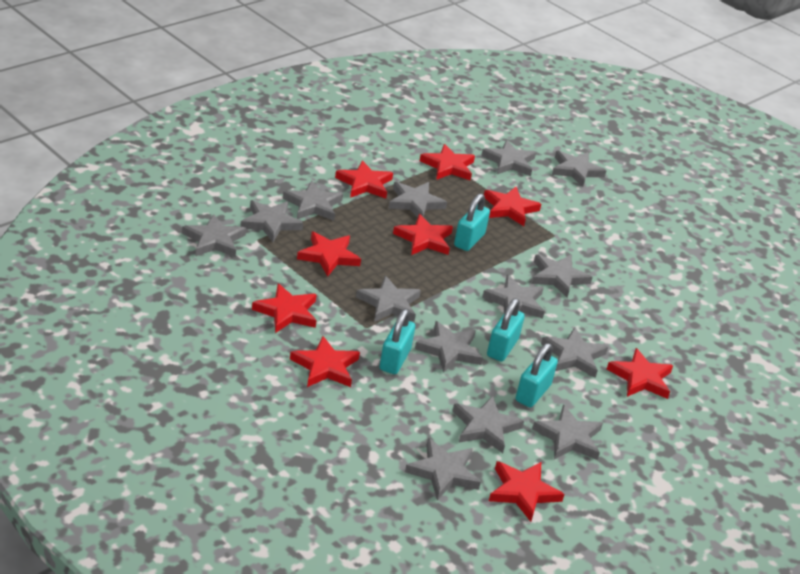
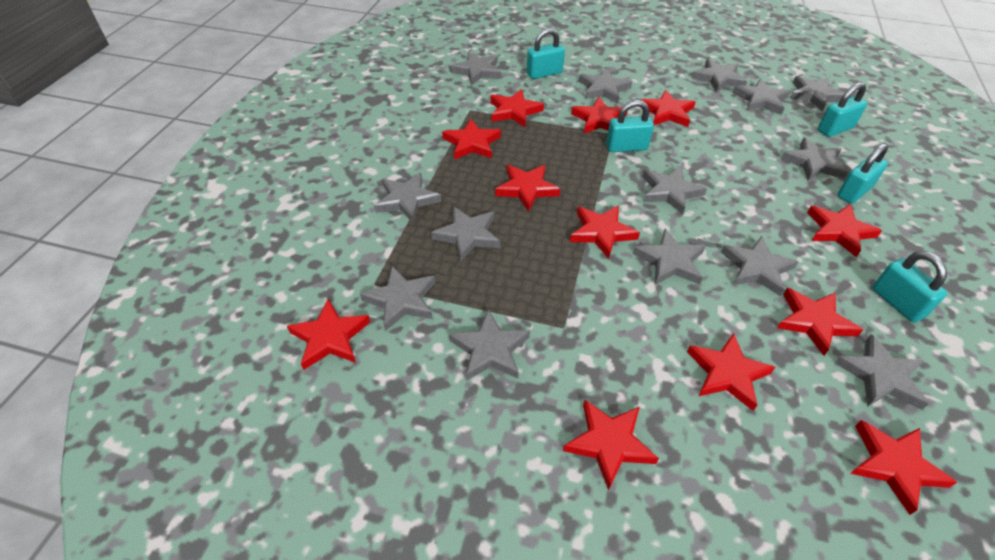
red star: [252,283,317,333] [290,336,360,387] [297,232,361,276] [335,160,393,199] [393,214,453,255] [420,144,475,180] [484,187,541,226] [489,461,564,522] [607,348,673,399] = 9 -> [287,299,370,370] [442,119,501,160] [490,89,544,127] [495,165,560,212] [563,399,659,491] [570,205,640,259] [571,97,628,133] [641,90,695,127] [687,333,775,411] [777,288,863,356] [807,204,882,257] [850,420,957,515] = 12
turquoise padlock: [379,309,415,374] [454,193,490,251] [487,298,525,362] [515,343,558,408] = 4 -> [527,28,565,79] [606,100,654,152] [818,82,867,137] [838,143,888,204] [872,251,947,322] = 5

